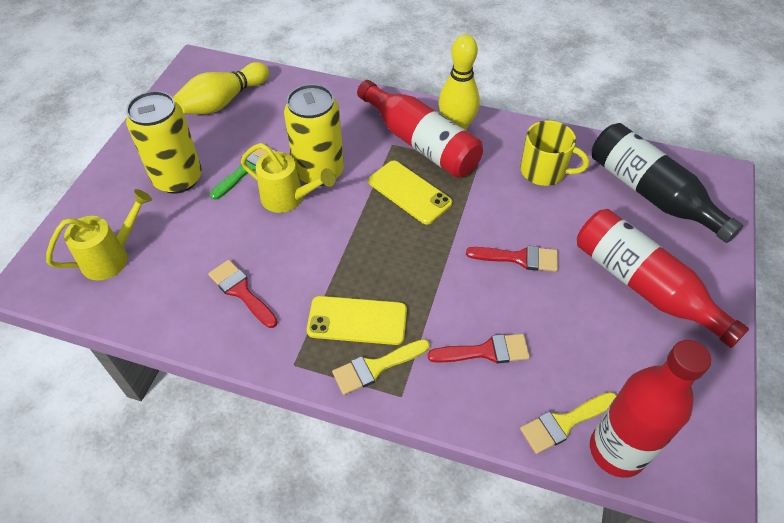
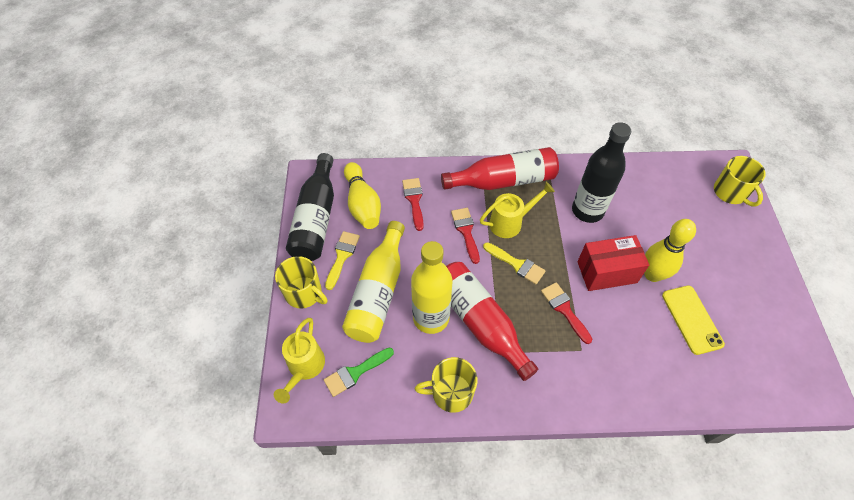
black bottle: [592,123,743,243] = 1 -> [286,153,334,261] [572,122,631,223] = 2
red bottle: [357,80,483,178] [577,209,749,348] [590,340,711,478] = 3 -> [441,147,559,190] [446,262,538,381] = 2
red box: none = 0 -> [577,235,649,291] = 1
yellow bottle: none = 0 -> [342,221,405,343] [411,241,452,334] = 2
yellow can: [126,91,202,194] [284,84,344,186] = 2 -> none = 0
yellow mug: [520,120,589,186] = 1 -> [275,256,328,308] [415,357,478,413] [714,156,766,207] = 3
yellow phone: [307,296,407,345] [368,161,452,224] = 2 -> [662,286,725,355] = 1

